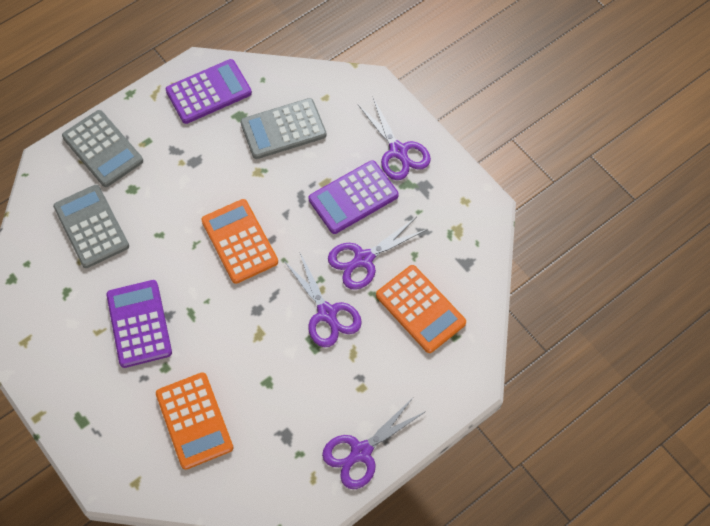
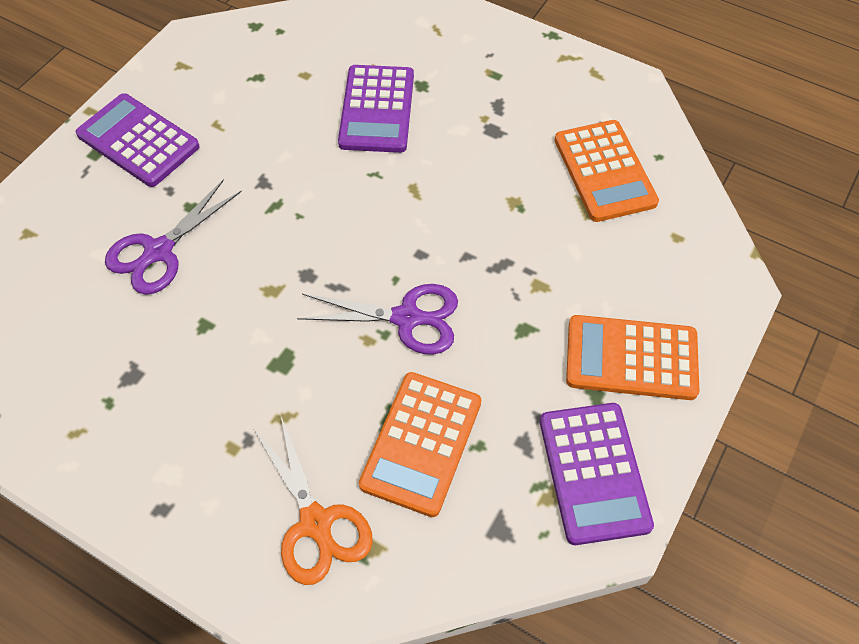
grey calculator: [53,185,129,268] [62,110,143,187] [240,98,326,159] = 3 -> none = 0
orange scissors: none = 0 -> [253,417,373,585] = 1
purple scissors: [284,253,362,347] [322,398,426,489] [328,217,427,290] [358,96,431,180] = 4 -> [105,179,242,295] [297,284,458,355] = 2

